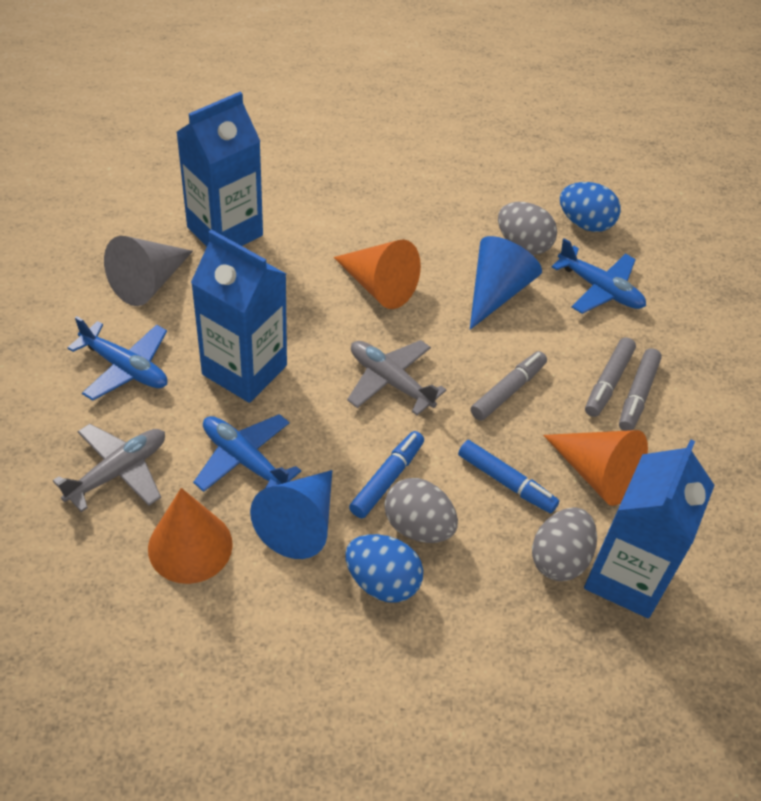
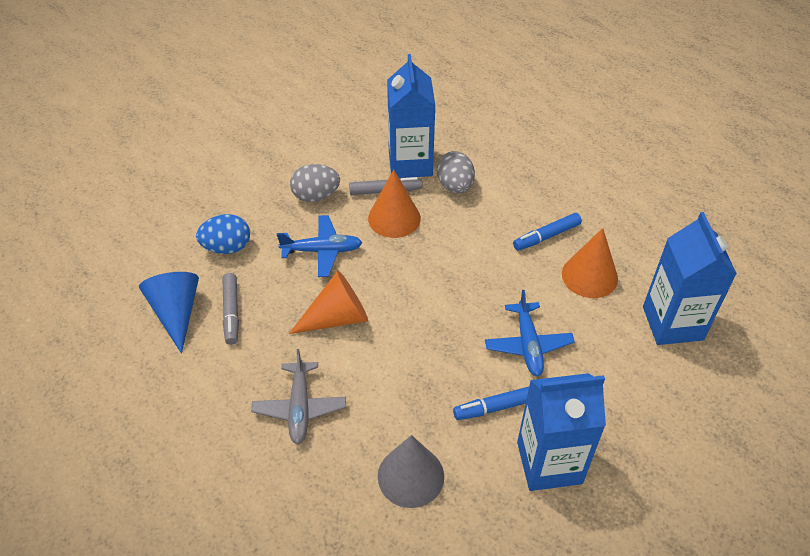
blue cone: [250,470,332,559] [470,236,542,330] = 2 -> [139,272,199,354] = 1
blue egg: [345,534,423,603] [560,182,621,232] = 2 -> [196,214,250,254] = 1
blue plane: [68,316,168,401] [193,414,301,492] [552,238,646,314] = 3 -> [277,215,362,277] [485,290,575,376] = 2
grey egg: [384,478,458,543] [498,202,557,255] [532,507,597,581] = 3 -> [290,164,340,202] [437,151,475,193] = 2
grey marker: [470,351,547,421] [585,337,636,417] [619,348,662,431] = 3 -> [223,273,239,345] [349,177,422,195] = 2
grey plane: [53,424,165,512] [347,340,446,416] = 2 -> [251,349,346,445] = 1

